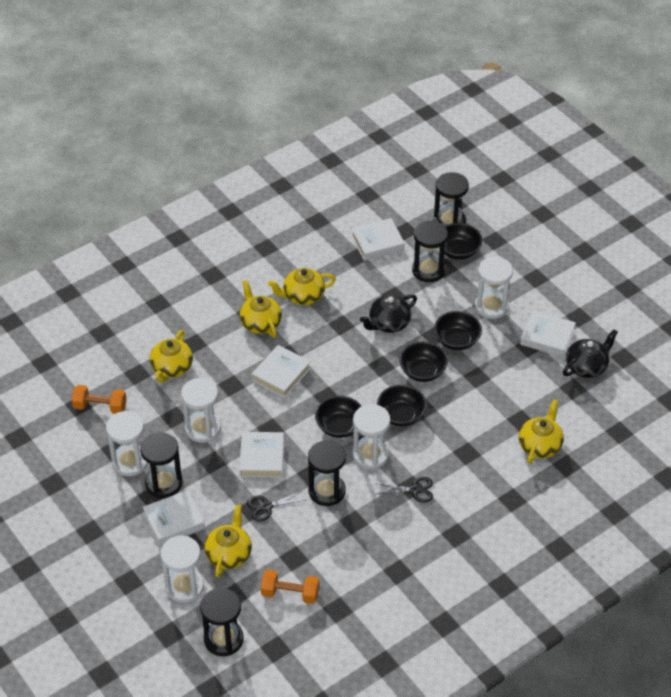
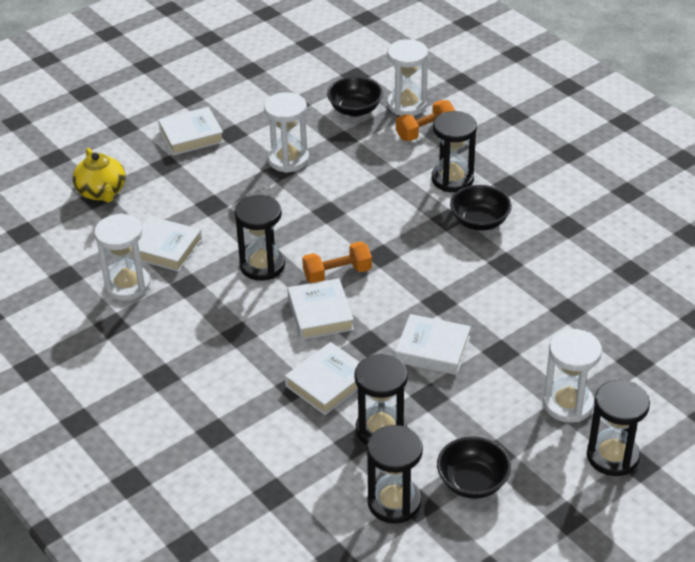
black bowl: [315,396,361,438] [377,385,427,426] [399,342,448,382] [434,311,482,350] [444,223,482,260] = 5 -> [327,77,383,117] [437,436,511,499] [450,185,512,231] = 3
black scissors: [247,491,305,521] [375,477,433,503] = 2 -> none = 0
black teapot: [360,294,417,333] [563,329,618,378] = 2 -> none = 0
white hourglass: [106,411,148,476] [161,536,204,603] [181,378,221,443] [352,404,390,469] [475,256,513,319] = 5 -> [94,213,150,301] [264,92,309,173] [387,39,428,116] [543,329,602,423] = 4
yellow teapot: [150,330,193,383] [204,505,252,578] [240,280,282,338] [268,268,336,305] [519,400,564,464] = 5 -> [72,148,126,202] = 1

